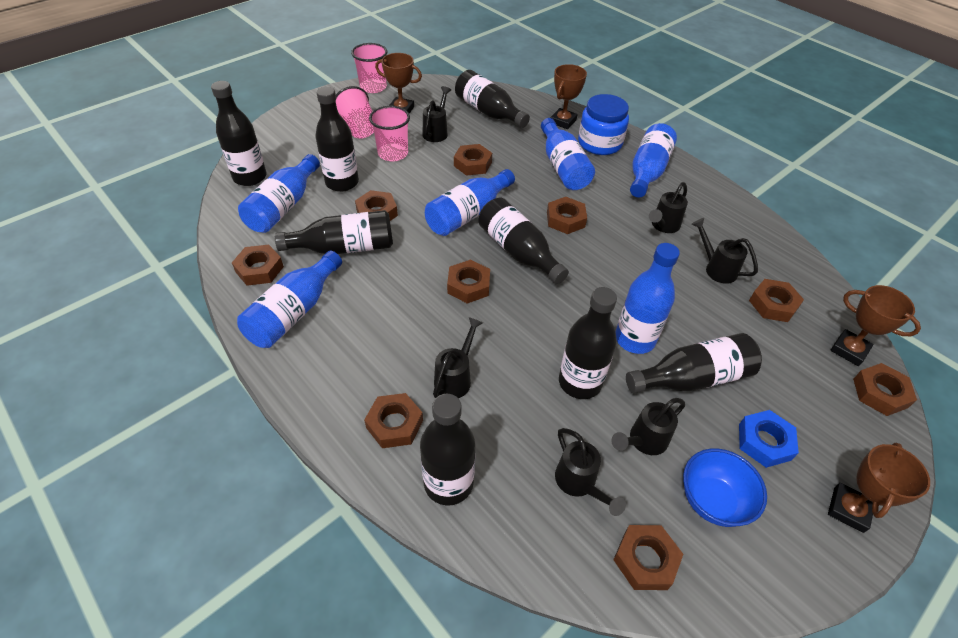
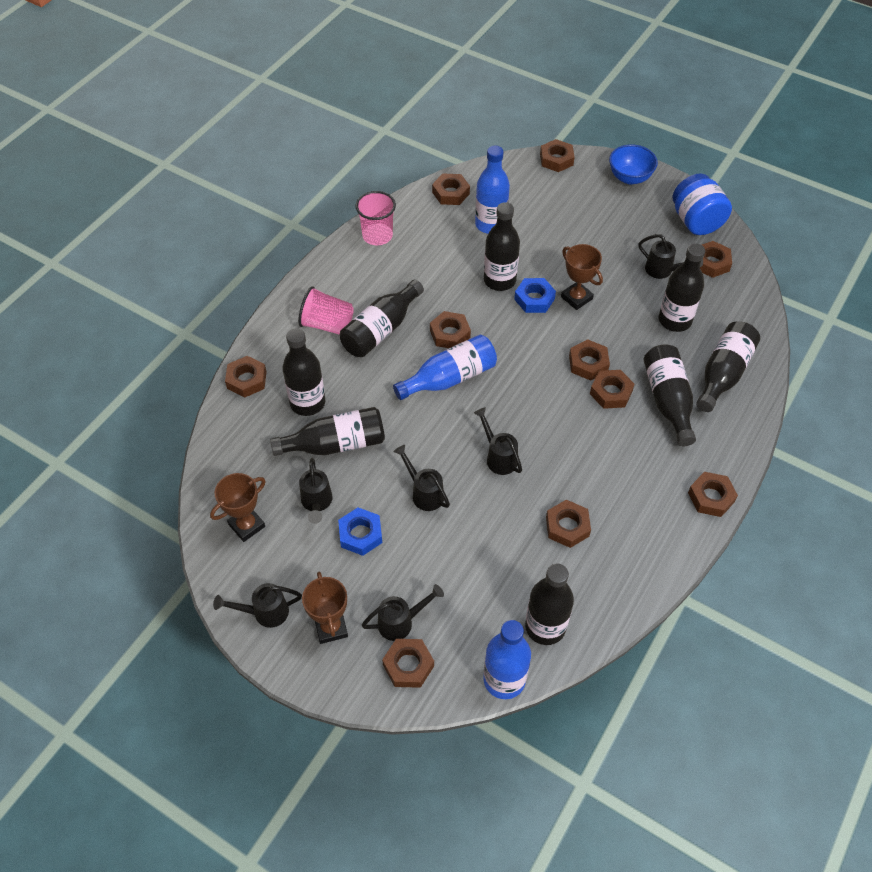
blue bottle: [237,251,342,348] [238,154,320,233] [425,169,515,236] [541,118,595,190] [615,243,680,354] [630,123,677,197] = 6 -> [393,335,497,400] [475,146,510,234] [483,620,531,699] = 3
blue nut: [739,410,799,468] = 1 -> [338,507,382,556] [514,278,556,313] = 2
brown nut: [232,245,284,286] [355,190,398,221] [364,393,423,448] [447,259,490,304] [454,144,492,176] [547,197,587,234] [613,525,683,590] [749,279,804,322] [853,363,917,416] = 9 -> [225,356,266,398] [382,639,434,688] [430,311,471,348] [432,173,470,205] [540,139,575,172] [546,500,591,548] [569,339,610,381] [590,370,635,409] [688,472,738,517] [700,241,732,278] = 10
brown trophy: [375,53,422,113] [551,64,587,129] [828,443,930,533] [830,285,921,366] = 4 -> [210,473,266,542] [302,572,348,644] [561,244,603,310] = 3
pink cup: [336,86,374,139] [351,43,387,93] [369,106,410,161] = 3 -> [298,286,354,335] [356,191,396,245] = 2

